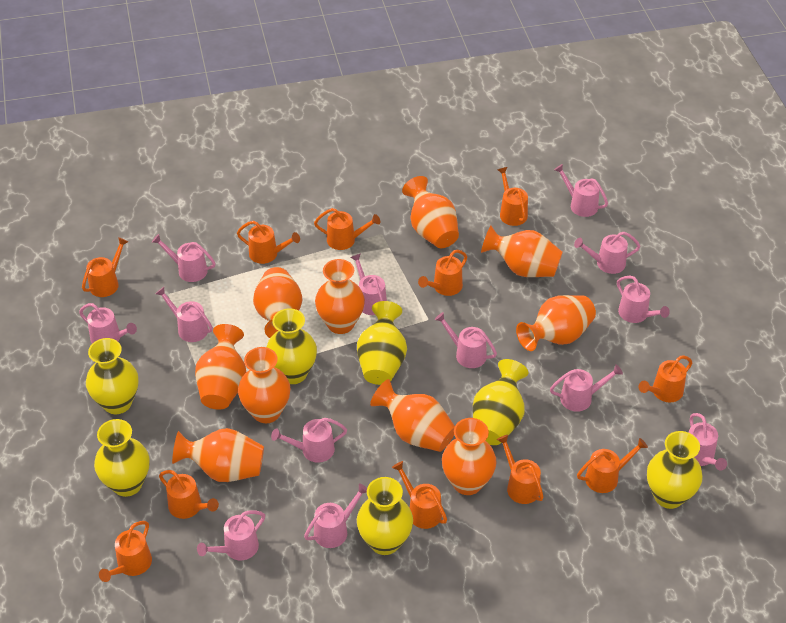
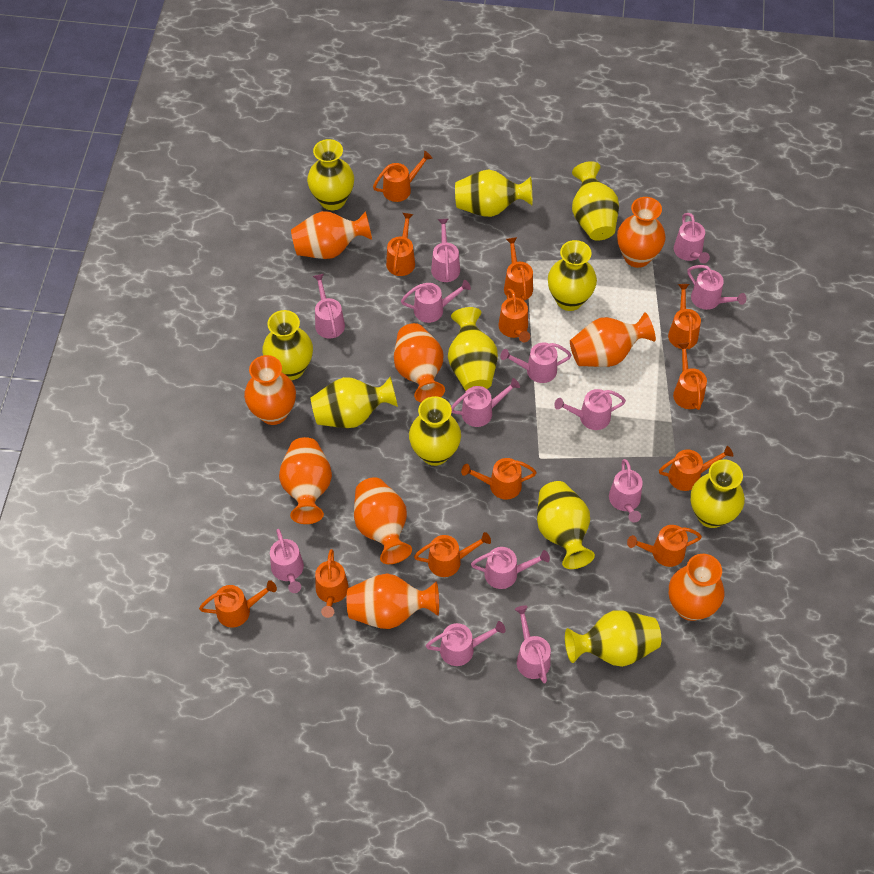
orange vase: [172,428,264,482] [195,324,246,410] [238,347,290,423] [253,267,302,338] [315,259,365,334] [370,379,455,452] [402,176,459,248] [442,418,497,495] [481,225,563,277] [516,295,596,351] = 10 -> [244,355,296,425] [279,437,332,524] [291,211,372,259] [347,573,439,629] [354,477,412,564] [394,323,445,402] [570,312,656,367] [617,197,666,268] [669,554,724,621] = 9
orange watering can: [82,237,128,297] [99,521,152,582] [159,470,219,519] [237,221,300,264] [314,208,380,250] [392,461,447,529] [418,250,467,296] [497,435,544,504] [498,167,528,226] [577,438,648,493] [638,355,692,402] = 11 -> [199,580,277,628] [315,549,349,618] [373,151,432,202] [386,213,415,276] [414,532,491,577] [461,458,537,500] [498,289,530,342] [504,237,533,301] [627,525,702,567] [659,446,733,491] [668,284,701,349] [673,342,707,410] = 12
yellow vase: [86,338,138,414] [94,419,150,497] [267,308,317,384] [357,301,407,385] [357,477,413,555] [473,359,528,445] [647,431,703,509] = 7 -> [262,310,313,380] [307,139,354,210] [311,377,398,428] [409,396,461,466] [448,307,498,391] [455,170,532,217] [537,481,595,569] [548,240,597,311] [565,610,661,667] [572,161,619,241] [691,459,745,528] = 11

